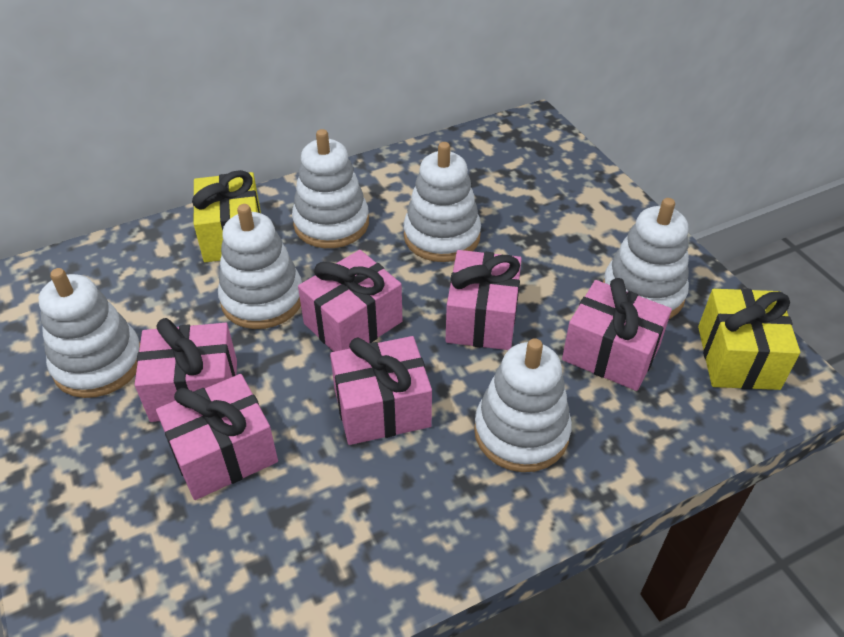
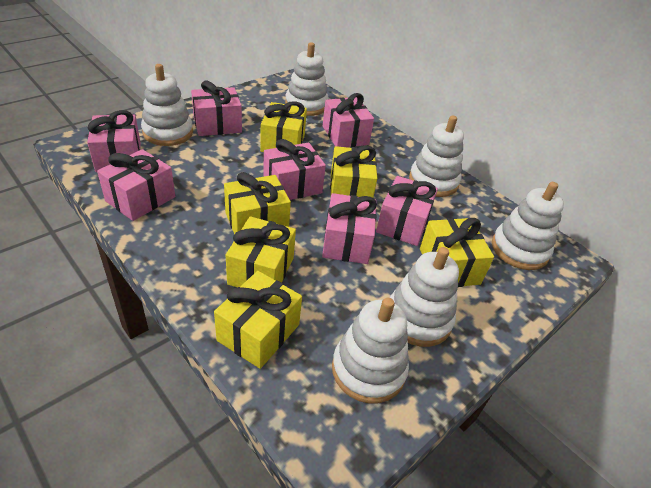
pink gift: [135,318,237,422] [156,374,278,500] [298,250,403,352] [330,336,432,445] [445,250,522,350] [562,278,672,391] = 6 -> [87,110,141,172] [97,149,175,221] [191,80,242,136] [263,139,326,200] [322,193,377,264] [323,93,374,147] [376,176,438,246] = 7
yellow gift: [192,170,261,262] [698,288,800,390] = 2 -> [214,271,302,369] [224,172,291,234] [226,216,296,288] [260,101,307,152] [330,146,377,198] [420,218,494,287] = 6

